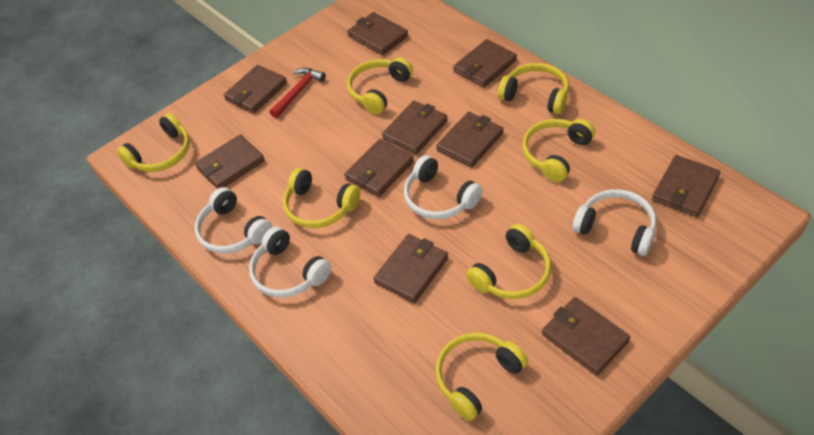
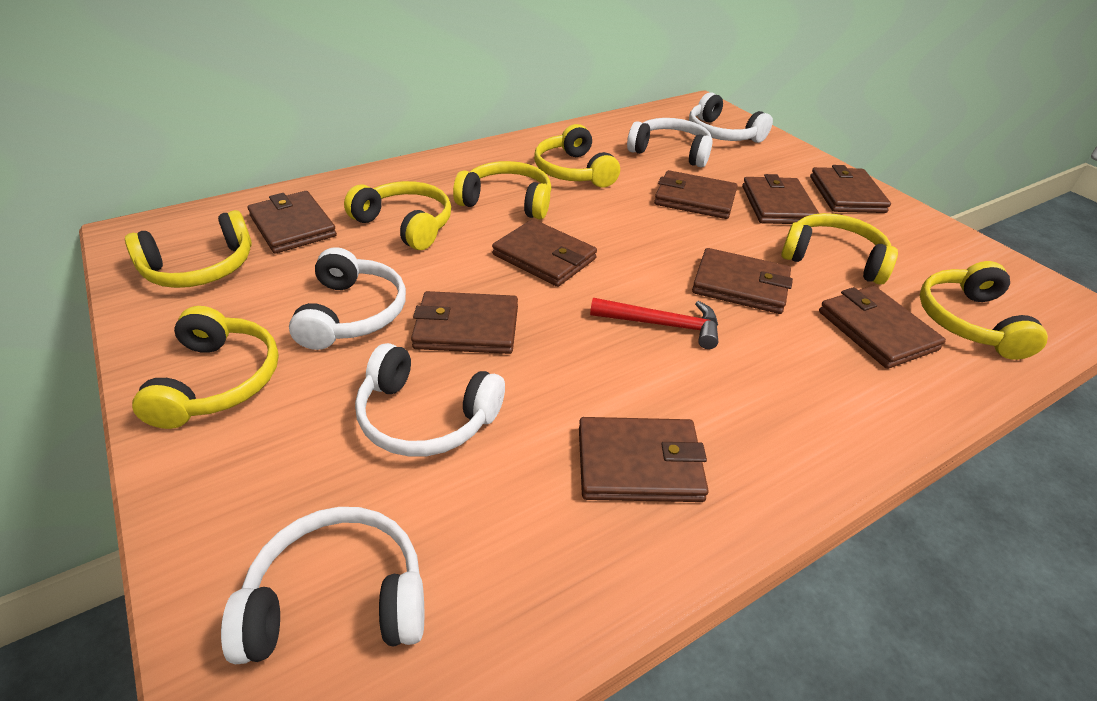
brown wallet: [195,134,265,189] [224,65,287,114] [344,139,414,197] [347,12,408,55] [373,234,448,303] [382,101,448,155] [436,112,504,168] [453,39,517,88] [542,297,630,376] [652,155,720,217] = 10 -> [247,191,337,253] [411,291,518,354] [492,219,597,287] [579,417,709,502] [654,170,737,219] [692,248,793,314] [742,174,819,224] [810,165,891,213] [819,286,946,369] = 9
white headphones: [195,187,272,254] [249,226,331,297] [404,155,483,219] [572,189,657,256] = 4 -> [221,507,424,664] [289,247,406,350] [355,343,505,457] [627,118,713,167] [689,92,773,143] = 5

